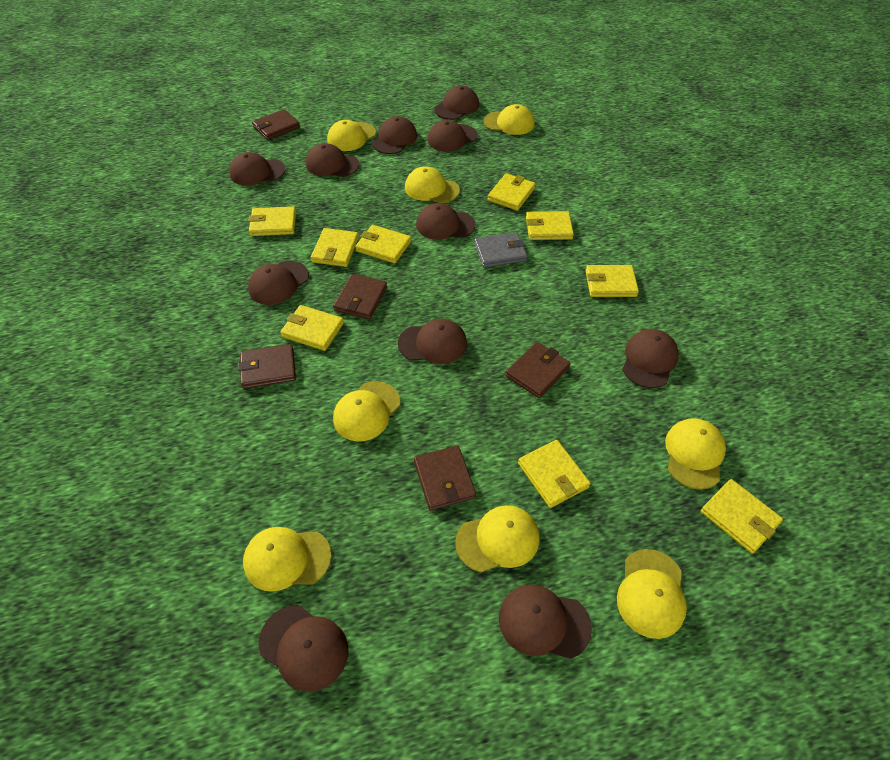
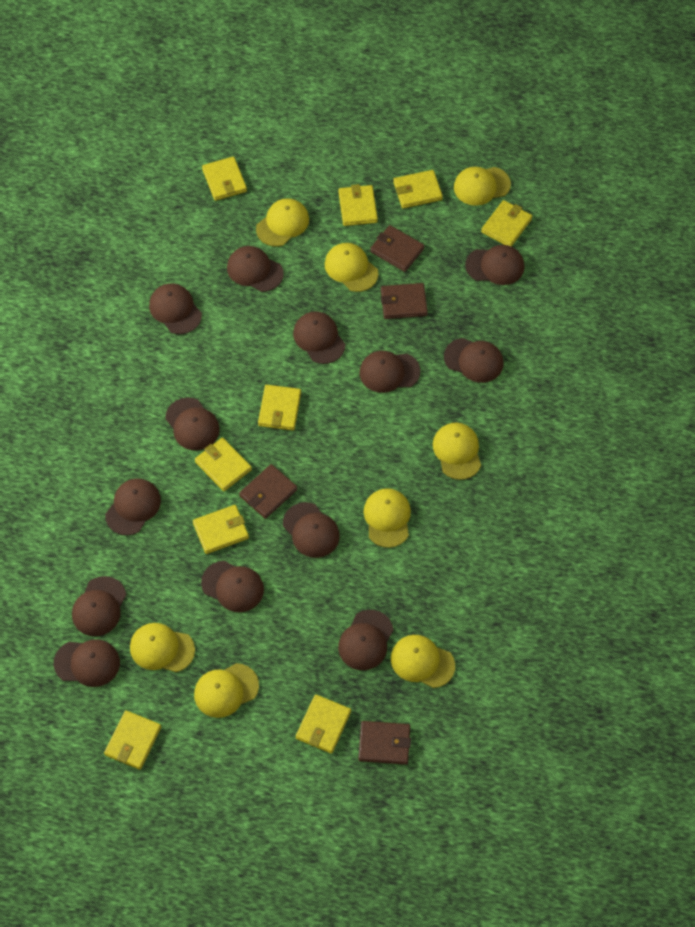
brown cap: [229,152,286,186] [248,261,309,305] [259,605,348,692] [306,143,359,177] [372,116,417,154] [398,319,467,364] [416,203,476,240] [427,120,478,152] [434,86,479,120] [499,585,592,659] [622,329,679,388] = 11 -> [54,639,120,687] [72,576,126,636] [105,478,161,535] [149,283,202,334] [165,398,220,450] [201,561,264,612] [227,246,284,292] [283,502,340,558] [293,311,345,364] [338,610,393,670] [360,351,420,393] [444,338,504,383] [465,245,525,285] = 13
brown wallet: [238,344,296,389] [252,109,300,140] [333,274,387,319] [414,446,476,511] [505,342,571,398] = 5 -> [239,464,297,519] [358,721,411,765] [370,225,424,272] [381,283,428,319] = 4
grey wallet: [474,232,527,268] = 1 -> none = 0

